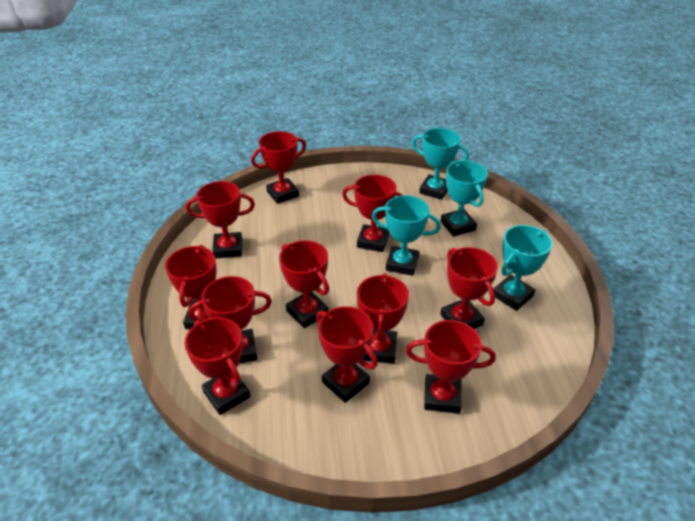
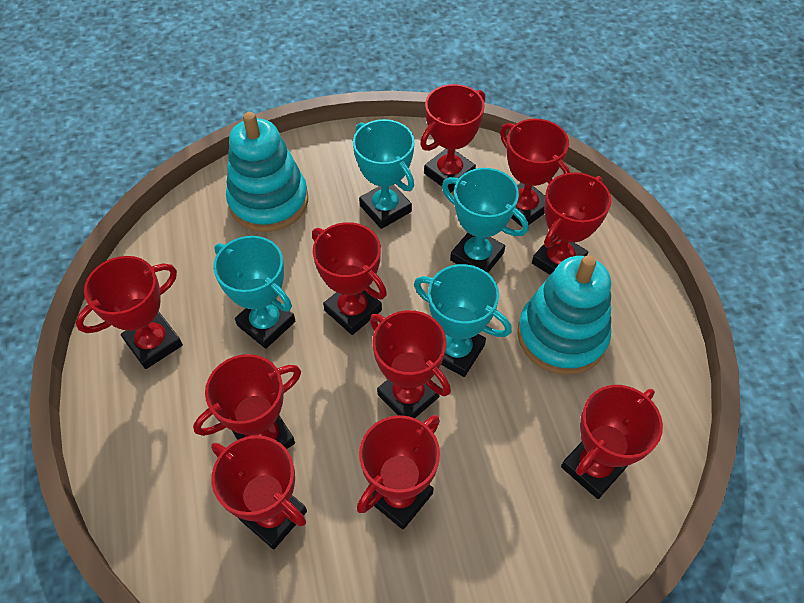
red trophy: [165,245,217,329] [185,317,251,415] [186,181,255,259] [189,276,272,363] [251,131,306,204] [279,240,329,328] [316,306,378,403] [342,175,403,252] [357,273,409,364] [406,320,496,414] [440,247,498,329] = 11 -> [76,256,183,369] [193,354,301,449] [211,435,307,549] [312,222,387,335] [357,415,440,529] [370,310,451,418] [420,84,485,193] [500,119,570,227] [532,172,611,275] [561,385,663,499] = 10
turquoise stacking toy: none = 0 -> [226,112,308,232] [517,255,611,375] = 2

